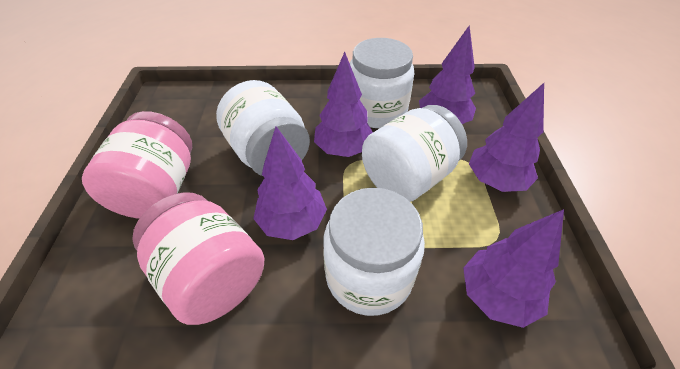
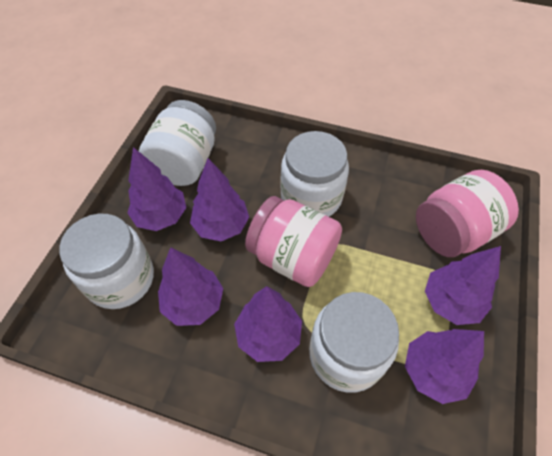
purple tree: [253,127,327,240] [314,52,373,157] [419,25,476,124] [463,209,564,328] [469,83,544,192] = 5 -> [128,147,186,231] [158,247,223,326] [190,158,249,241] [234,286,302,362] [405,329,484,404] [425,246,501,325] = 6

